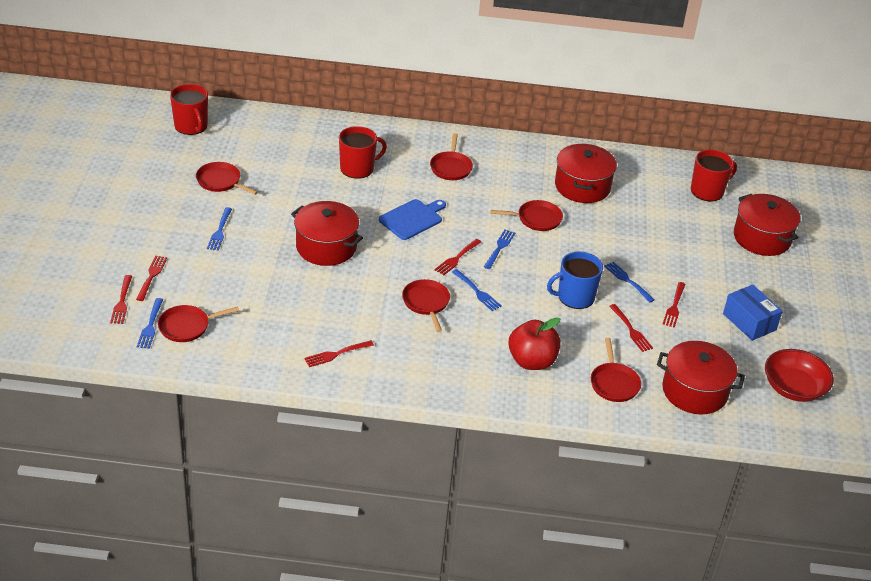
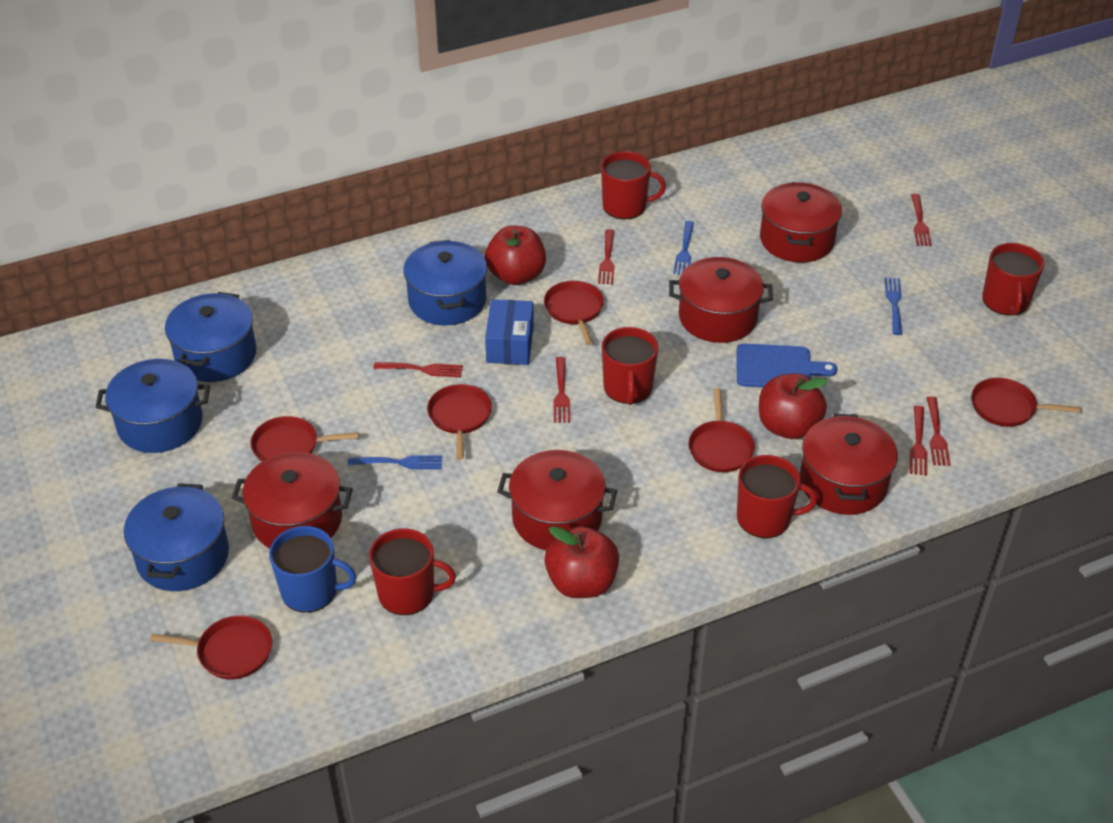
blue fork: [137,298,163,349] [207,207,232,251] [452,269,502,311] [484,229,515,269] [604,262,655,302] = 5 -> [348,455,443,469] [673,221,694,274] [885,278,902,335] = 3
blue pot: none = 0 -> [96,359,210,453] [124,483,229,591] [165,292,257,382] [403,240,487,325] = 4
red apple: [508,318,561,370] = 1 -> [485,226,546,285] [544,526,619,598] [759,373,828,439] = 3
red bowl: [765,349,834,402] = 1 -> none = 0
red mug: [170,84,208,135] [339,126,387,179] [691,150,737,201] = 3 -> [369,528,456,615] [601,151,666,219] [602,327,658,405] [737,455,817,538] [982,243,1044,316] = 5
red pot: [291,201,363,266] [555,144,617,203] [657,341,745,414] [734,194,800,256] = 4 -> [232,452,353,548] [497,450,617,550] [669,257,773,343] [760,182,842,263] [800,414,898,515] = 5

